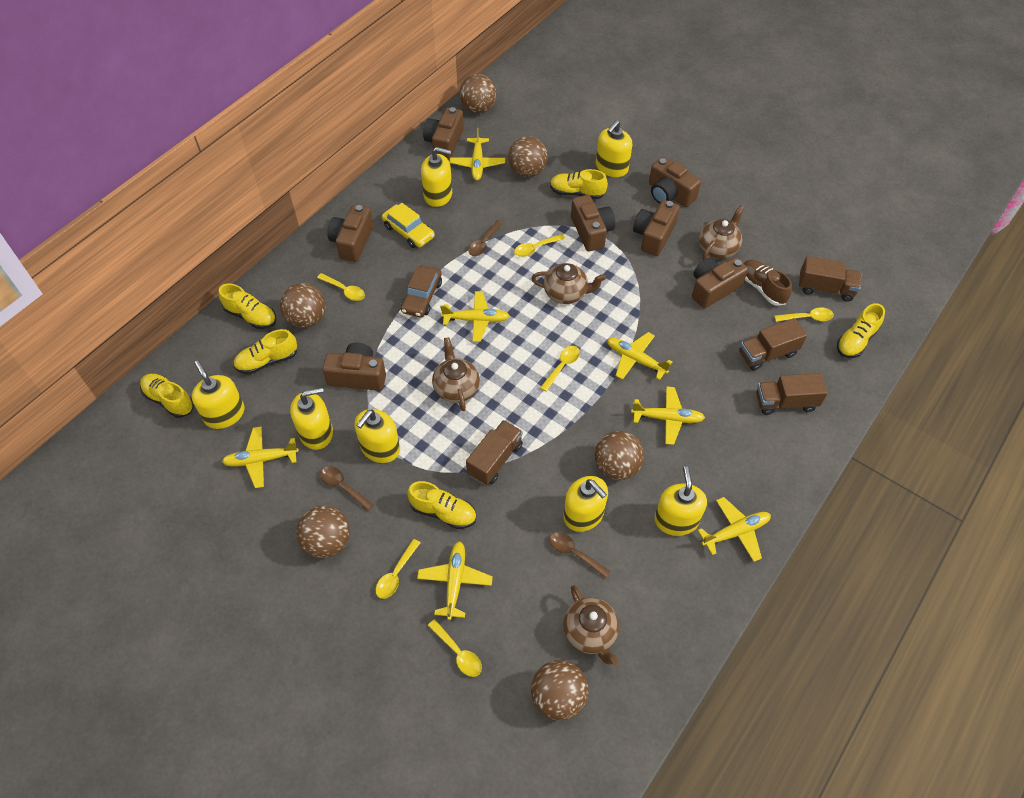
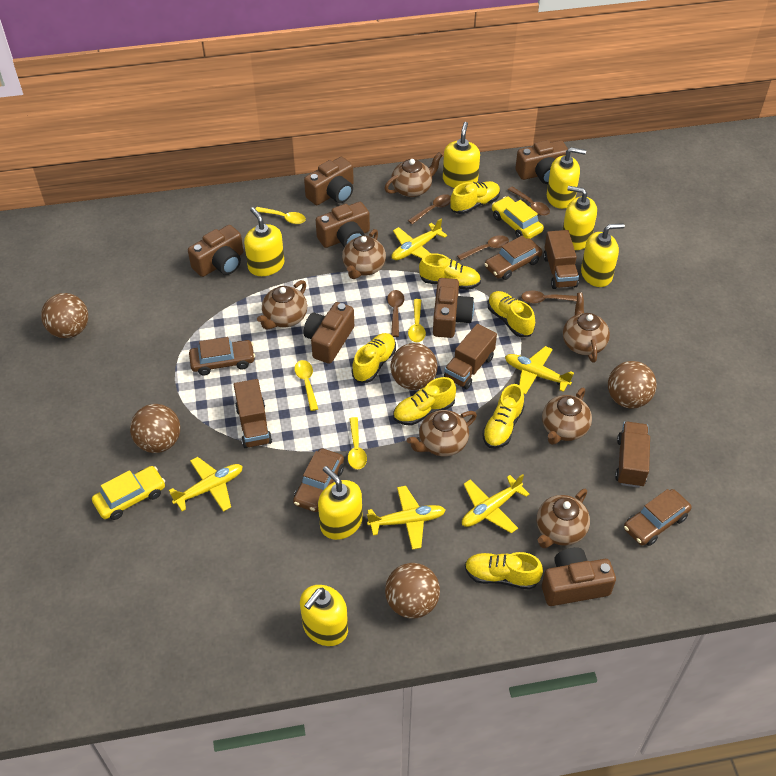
brown ball: [280,283,326,328] [296,505,350,558] [459,74,497,113] [508,136,548,177] [531,660,589,720] [594,431,644,480] = 6 -> [41,293,88,338] [130,404,180,453] [385,563,440,619] [390,343,438,390] [608,361,657,409] = 5
brown car: [401,265,442,317] = 1 -> [189,337,255,375] [293,448,344,512] [485,235,542,280] [624,489,692,546] = 4
brown shoe: [744,260,792,306] = 1 -> none = 0
brown spoon: [320,466,373,511] [468,220,503,256] [550,532,611,578] = 3 -> [387,290,404,337] [408,194,451,224] [457,235,509,260] [508,186,550,216] [521,290,577,304] = 5
brown teapot: [432,337,480,411] [531,263,606,304] [563,585,619,666] [699,205,744,260] = 4 -> [257,280,307,329] [342,229,386,279] [384,152,443,197] [407,410,477,456] [537,489,590,548] [542,388,592,445] [563,293,610,363] = 7
yellow car: [382,203,435,248] = 1 -> [92,466,166,520] [492,197,544,239] = 2
yellow plane: [222,426,299,488] [417,541,493,620] [440,291,510,342] [450,128,505,181] [607,332,672,380] [631,386,705,445] [698,497,771,562] = 7 -> [169,457,243,512] [367,486,445,550] [392,219,447,260] [462,474,529,533] [505,346,574,395] = 5
yellow shoe: [140,374,194,418] [219,283,276,329] [233,329,298,374] [407,481,476,529] [550,169,608,199] [837,303,885,358] = 6 -> [352,333,396,383] [393,377,456,426] [419,253,481,290] [450,181,500,214] [465,552,543,590] [482,384,524,449] [488,291,535,337] = 7
yellow spoon: [317,273,365,301] [376,539,420,599] [428,619,482,677] [514,234,565,257] [540,346,580,392] [774,307,834,322] = 6 -> [255,207,306,224] [294,360,318,411] [348,417,367,469] [408,299,426,342] = 4

